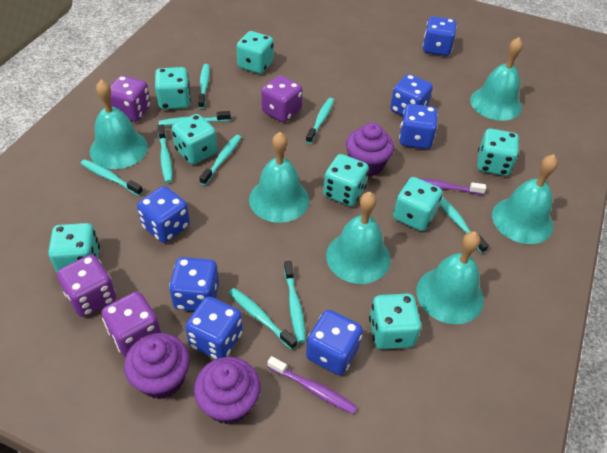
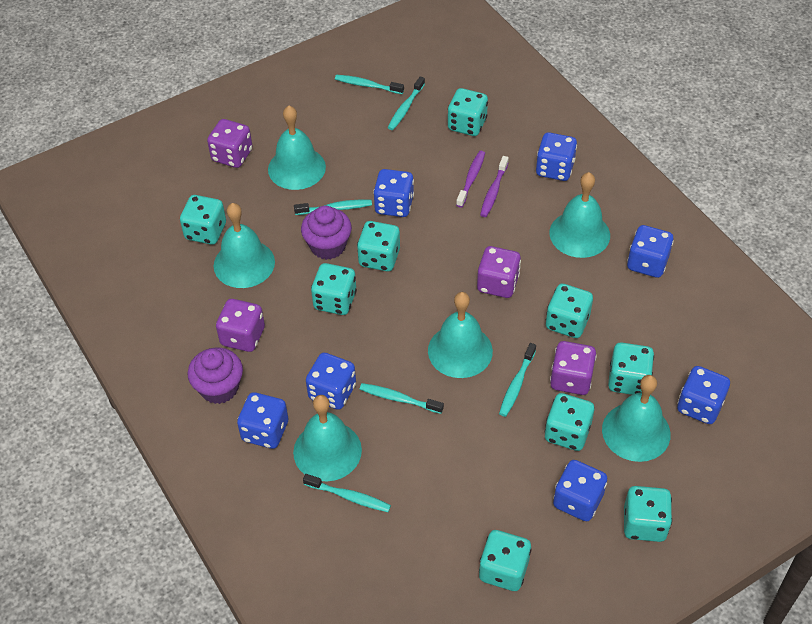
purple cupcake: [124,333,190,399] [194,357,261,424] [346,123,394,177] = 3 -> [187,347,243,404] [301,206,352,260] = 2
turquoise dice: [48,223,100,273] [155,67,191,110] [172,114,217,164] [236,31,274,74] [323,154,369,206] [369,293,421,349] [393,177,442,231] [477,129,519,176] = 8 -> [180,195,226,245] [311,263,357,315] [357,221,400,271] [448,88,488,136] [479,530,532,591] [545,393,594,451] [546,284,593,338] [608,342,654,395] [624,486,672,542] = 9
turquoise toothbrush: [80,159,143,196] [158,125,172,183] [159,111,231,126] [198,64,210,109] [199,135,241,185] [229,288,297,350] [284,261,306,343] [306,98,334,144] [439,197,489,253] = 9 -> [294,200,372,215] [303,474,391,512] [335,75,404,94] [360,383,444,414] [388,76,425,130] [499,343,536,417] = 6

